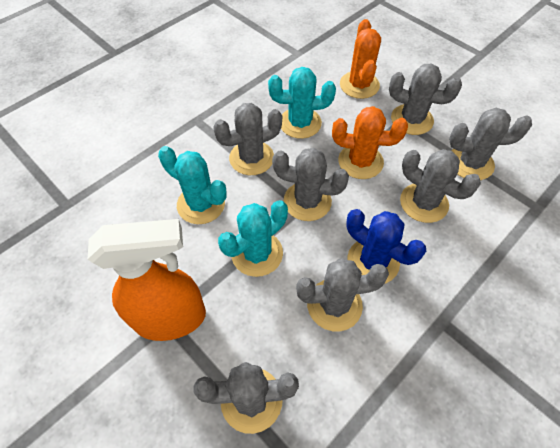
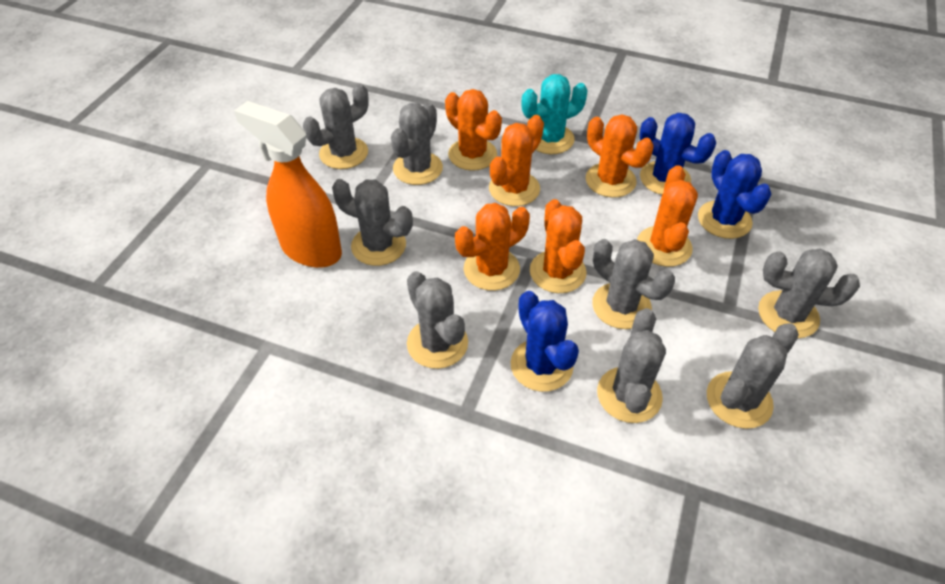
blue cactus: [347,209,426,284] = 1 -> [510,291,579,392] [640,113,716,195] [698,150,771,239] = 3
grey cactus: [194,362,299,434] [213,103,282,175] [272,148,349,221] [296,258,389,331] [389,64,462,135] [400,149,481,223] [449,108,532,180] = 7 -> [303,83,369,169] [332,179,413,266] [391,102,443,185] [407,271,468,369] [592,239,675,329] [597,308,666,423] [707,323,799,429] [758,249,860,339] = 8
orange cactus: [332,106,408,179] [340,19,381,99] = 2 -> [445,89,502,171] [455,203,530,291] [489,115,544,206] [530,199,587,293] [586,114,654,198] [637,165,698,267] = 6
turquoise cactus: [158,146,227,224] [218,200,288,277] [268,67,336,139] = 3 -> [521,74,588,154] = 1

